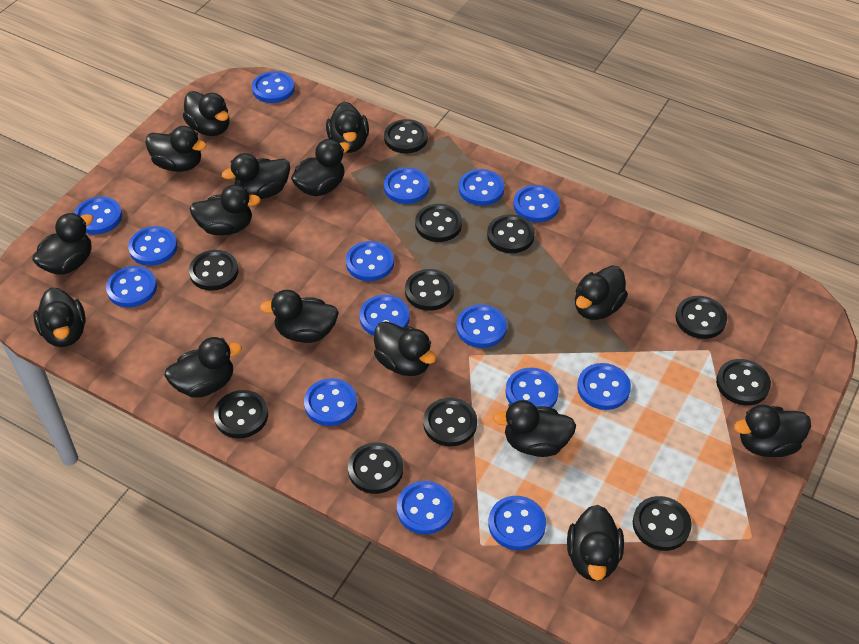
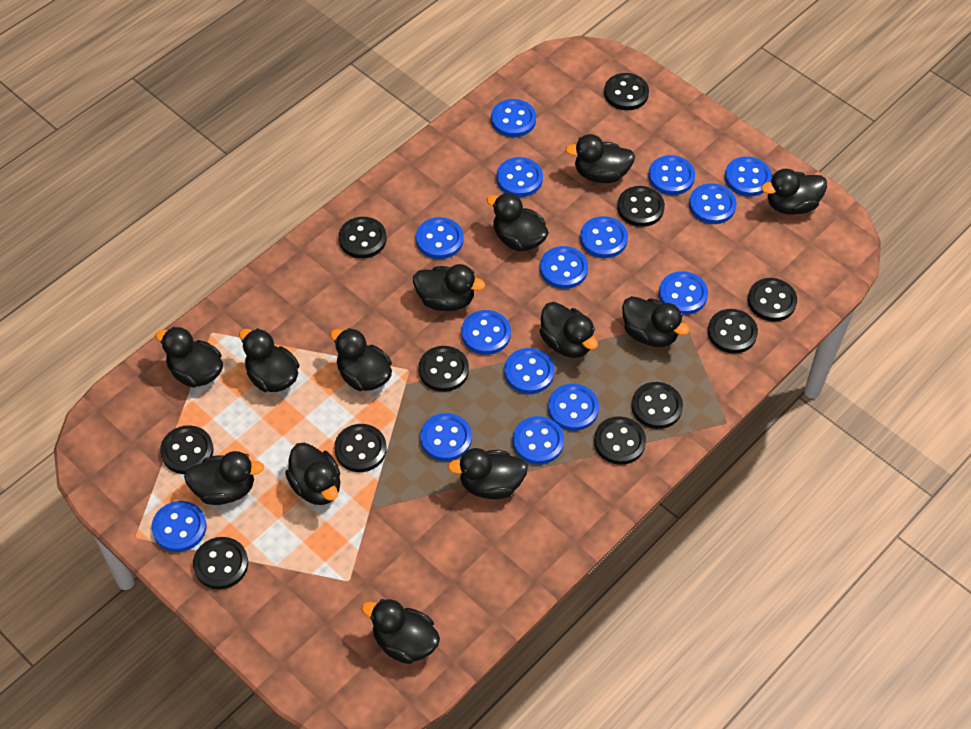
black duck: [32,213,93,275] [33,288,86,347] [145,126,207,172] [164,337,242,398] [183,91,229,136] [189,185,261,235] [222,153,290,199] [260,290,339,343] [291,139,350,196] [326,102,369,153] [374,321,436,376] [493,400,576,457] [567,505,624,581] [575,266,628,320] [734,405,811,457] = 15 -> [155,327,223,388] [184,451,264,505] [239,328,299,392] [285,443,340,505] [330,328,392,391] [361,599,440,664] [413,264,485,311] [448,448,528,499] [487,193,549,251] [539,302,598,358] [565,134,635,183] [622,296,689,347] [761,169,827,215] = 13

